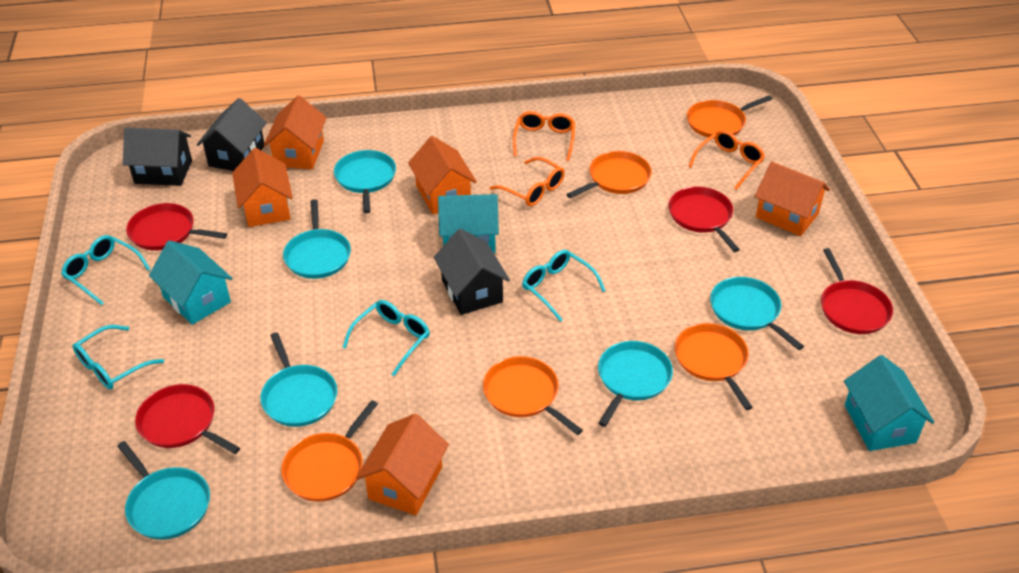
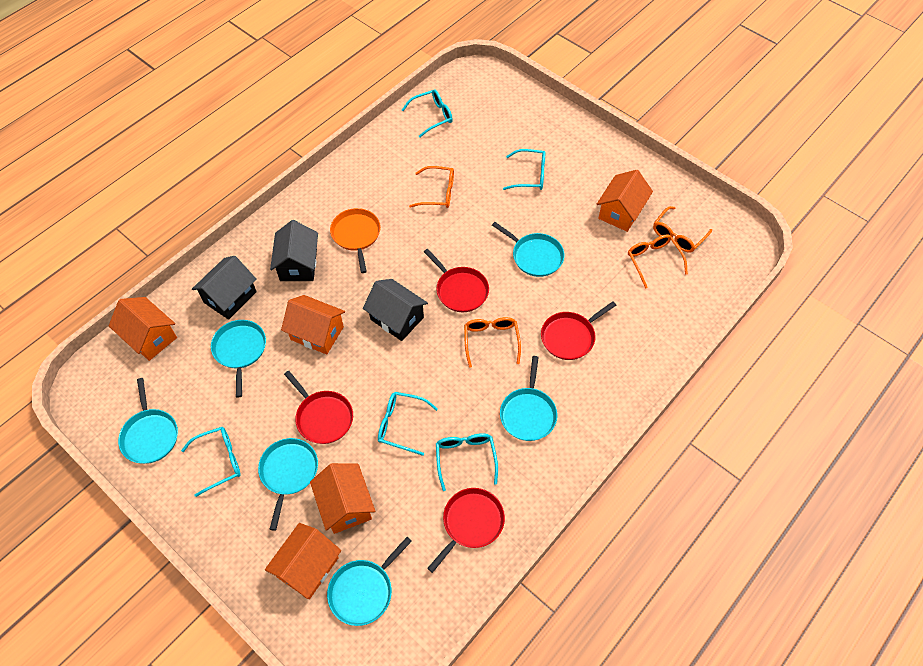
orange glasses: [489,157,565,206] [513,111,575,161] [688,130,765,190] = 3 -> [409,166,454,208] [464,317,521,368] [628,235,688,289] [653,206,712,253] = 4
orange pan: [281,400,378,502] [483,356,583,435] [567,151,652,198] [675,323,753,410] [687,95,772,139] = 5 -> [330,208,381,273] = 1
turquoise glasses: [61,235,151,305] [73,325,164,389] [342,300,430,376] [522,250,606,322] = 4 -> [181,427,241,497] [378,392,438,456] [402,90,453,138] [436,433,498,491] [503,149,546,190] = 5
turquoise house: [149,240,233,325] [438,194,499,253] [844,355,934,451] = 3 -> none = 0

